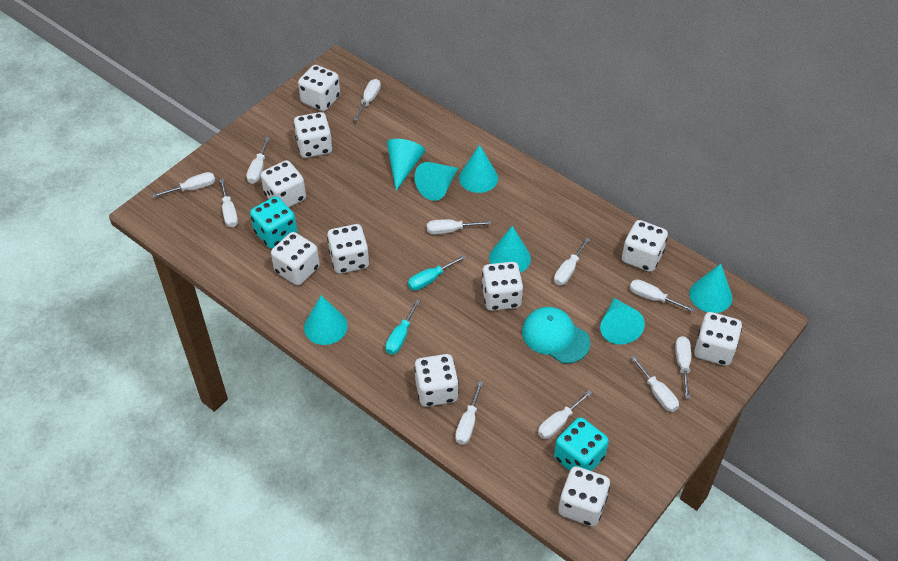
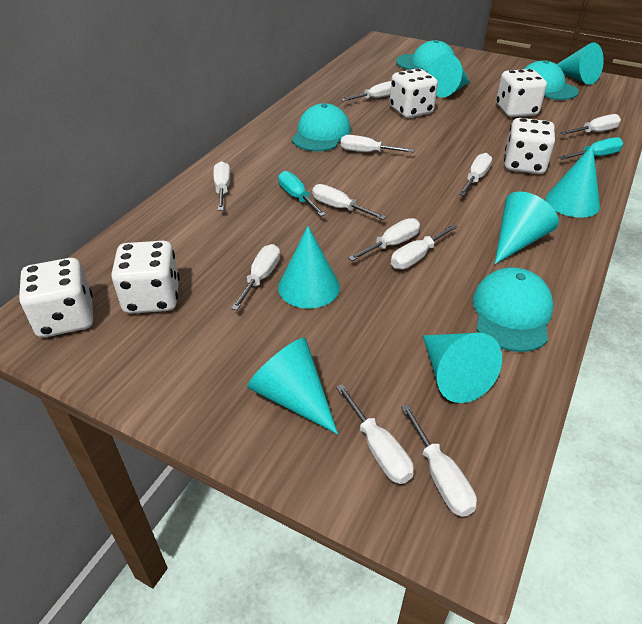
turquoise cap: [522,307,591,364] = 1 -> [292,103,351,151] [396,40,455,71] [473,267,554,352] [524,60,579,100] = 4
turquoise dice: [250,196,297,249] [554,417,609,471] = 2 -> none = 0
white dice: [261,160,306,207] [271,232,320,285] [293,112,333,158] [298,65,340,111] [327,224,369,274] [414,354,459,407] [481,262,523,311] [558,466,610,527] [622,220,668,272] [694,312,742,366] = 10 -> [19,258,93,338] [111,241,180,314] [390,68,438,118] [496,69,547,117] [504,118,555,174] = 5

